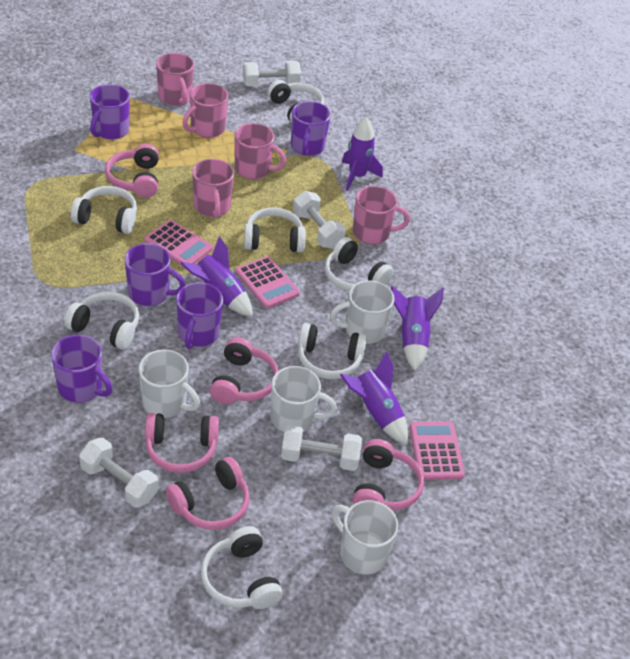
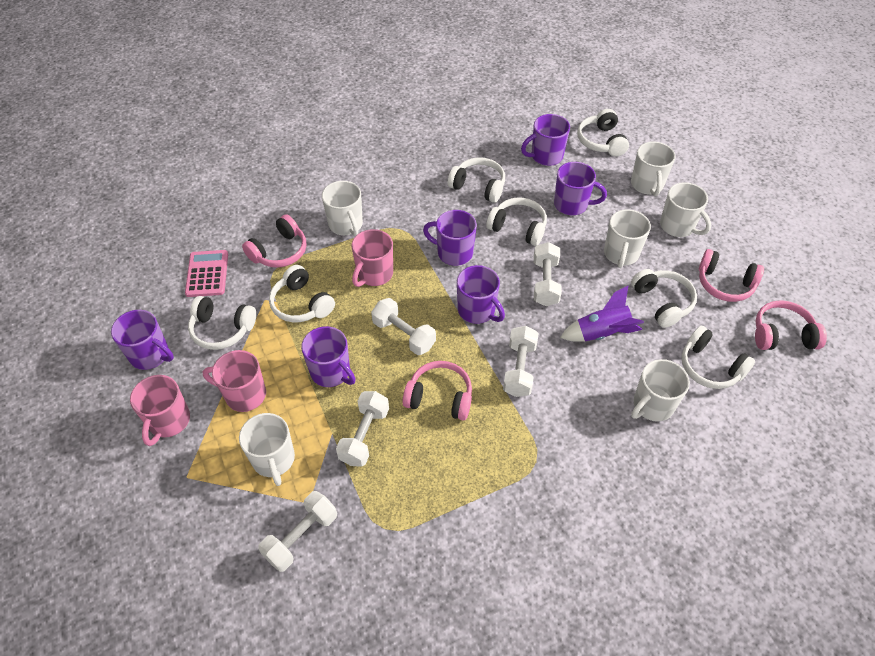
pink calculator: [144,220,213,267] [236,256,300,309] [409,421,465,480] = 3 -> [185,250,228,297] = 1
pink headphones: [105,144,159,198] [145,413,219,473] [166,457,250,530] [210,337,279,404] [353,439,424,511] = 5 -> [242,214,307,268] [403,361,472,421] [699,249,764,302] [755,300,827,350] = 4
pink mug: [156,53,194,106] [182,83,228,138] [192,159,234,218] [235,123,286,179] [353,186,410,244] = 5 -> [130,375,190,446] [203,350,266,412] [352,229,393,287] = 3
purple mug: [51,335,113,403] [90,84,130,140] [125,243,186,306] [176,282,223,349] [291,101,331,156] = 5 -> [111,310,174,370] [301,326,356,387] [423,210,477,266] [457,265,505,324] [521,114,570,166] [554,162,607,215] = 6
purple rocket: [181,236,253,317] [340,351,408,445] [342,117,383,191] [391,286,444,371] = 4 -> [560,285,644,342] = 1
white dumbbell: [79,437,158,508] [243,61,301,87] [281,424,362,471] [293,191,346,249] = 4 -> [258,491,337,572] [336,391,389,467] [371,298,436,355] [503,326,538,397] [533,242,562,306] = 5
white mug: [139,349,200,418] [270,366,337,432] [330,280,394,344] [332,500,399,574] = 4 -> [239,413,295,486] [322,181,363,236] [604,209,651,268] [631,141,676,196] [631,359,690,422] [660,182,711,237] = 6

